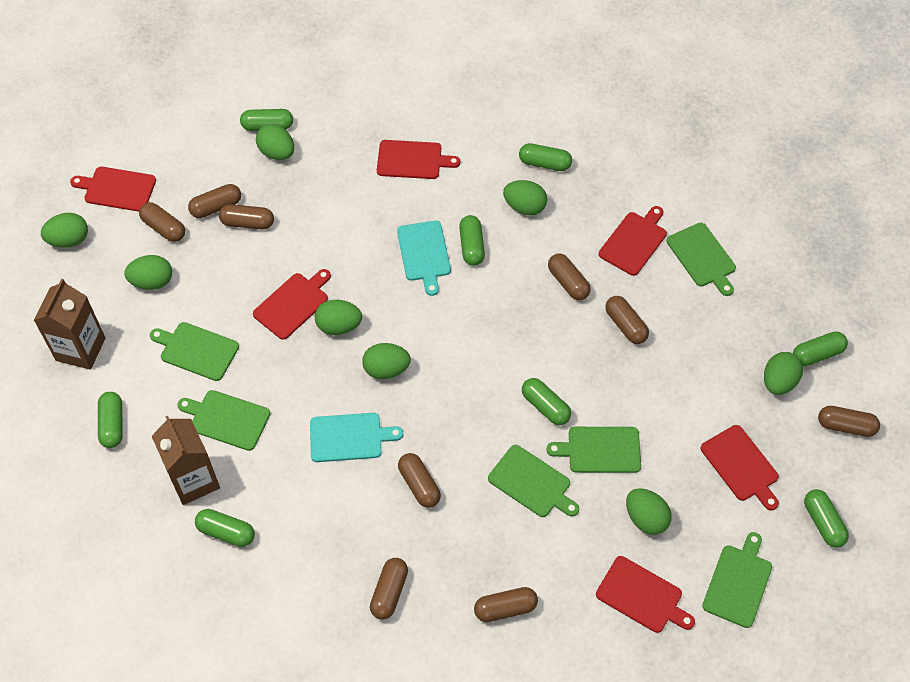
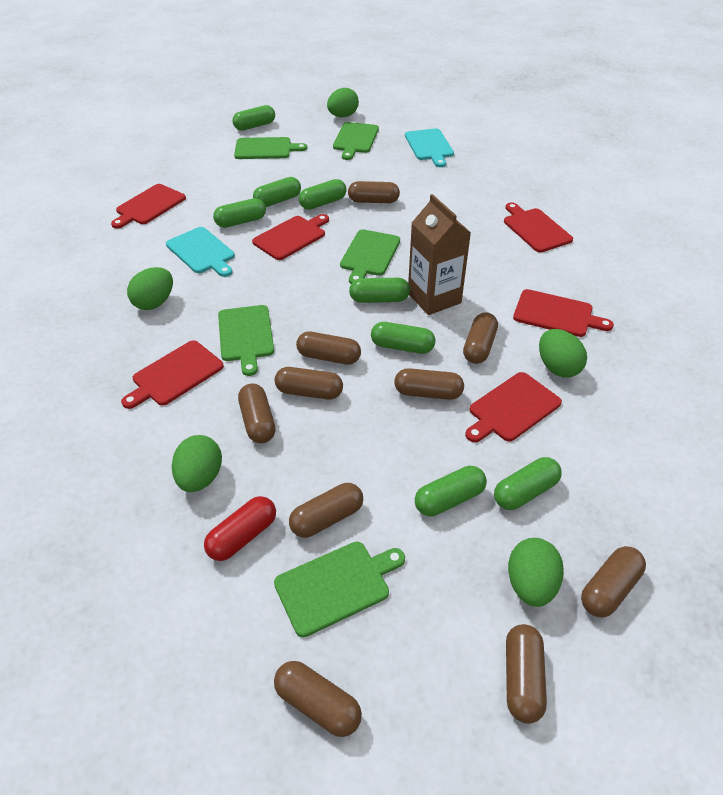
brown capsule: [139,202,185,242] [188,184,241,218] [219,204,274,229] [370,558,408,620] [398,453,441,508] [474,587,538,622] [548,254,591,300] [605,296,649,344] [818,406,880,437] = 9 -> [238,383,276,443] [274,367,343,399] [274,661,362,737] [289,483,363,538] [296,331,361,365] [348,181,400,203] [394,368,464,400] [463,312,498,364] [506,624,547,724] [581,546,646,617] = 10
brown carton: [34,279,105,370] [152,416,220,505] = 2 -> [408,194,471,315] = 1
green cutting board: [150,322,239,381] [177,390,270,451] [488,445,579,517] [546,427,641,473] [667,223,736,296] [702,532,772,628] = 6 -> [218,305,274,376] [234,137,307,159] [274,542,405,637] [333,122,379,160] [340,229,400,284] = 5
green egg: [41,213,88,248] [124,255,172,290] [256,124,294,160] [315,300,362,335] [362,343,411,379] [503,180,547,216] [626,488,672,535] [764,352,803,395] = 8 -> [127,267,173,310] [172,435,222,492] [327,88,359,117] [508,538,564,607] [539,329,587,378] = 5
red capsule: none = 0 -> [204,496,276,561] = 1

